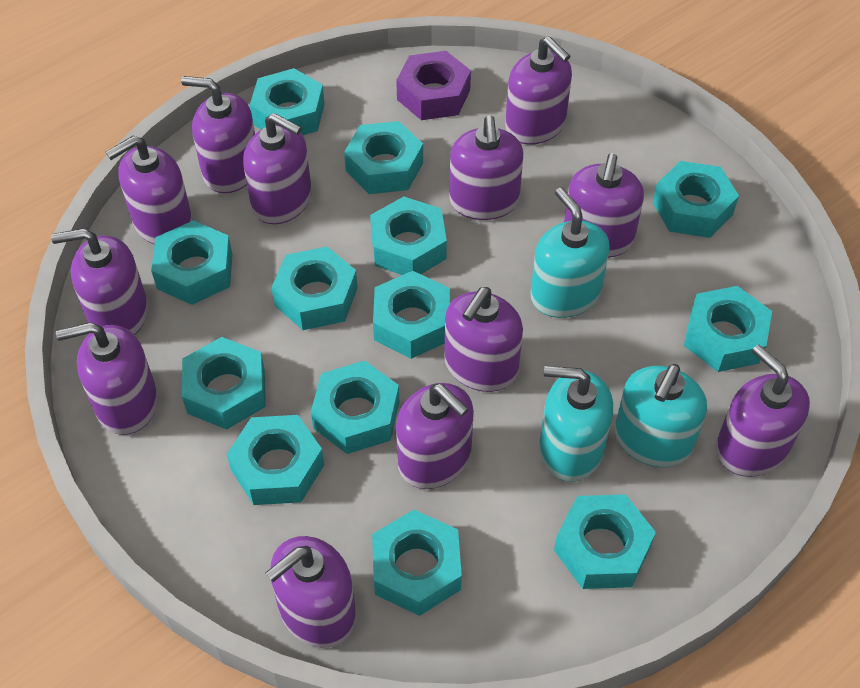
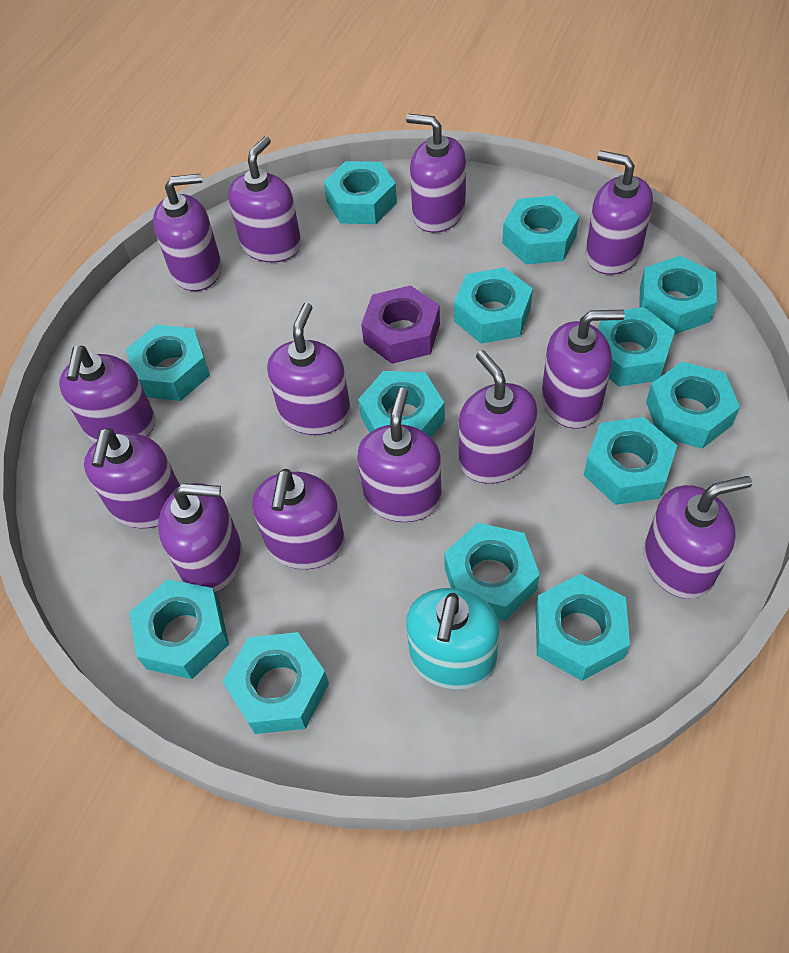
purple soap dispenser: [51,228,148,335] [56,322,158,435] [106,136,192,244] [181,76,255,193] [243,113,312,224] [266,536,356,648] [396,383,474,489] [444,287,523,392] [449,116,523,220] [505,36,572,145] [564,153,644,258] [716,344,810,477] = 12 -> [59,346,156,443] [84,428,180,529] [153,173,222,291] [158,483,242,592] [228,136,301,263] [252,469,345,569] [267,303,351,435] [357,387,441,522] [406,114,466,233] [459,350,537,484] [541,310,625,429] [586,150,653,275] [644,476,752,599] = 13
turquoise soap dispenser: [531,187,610,318] [539,366,613,482] [615,364,707,467] = 3 -> [406,588,500,690] = 1

